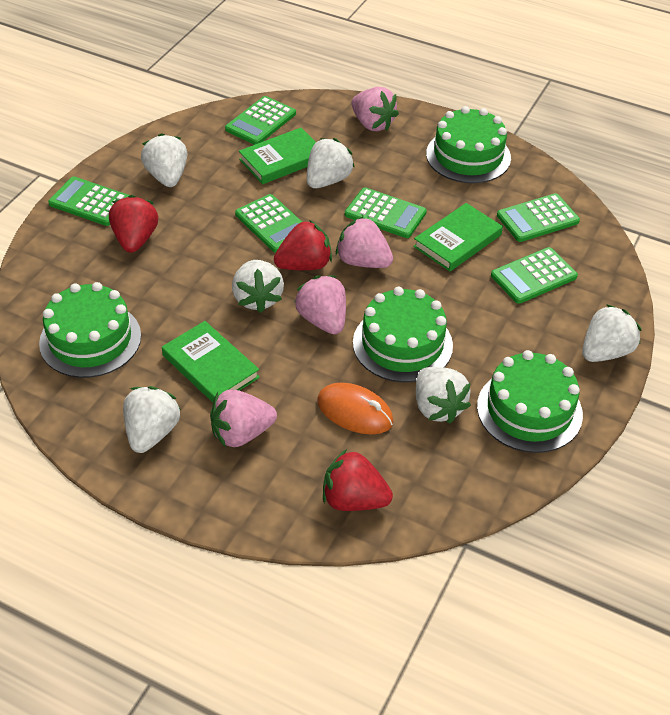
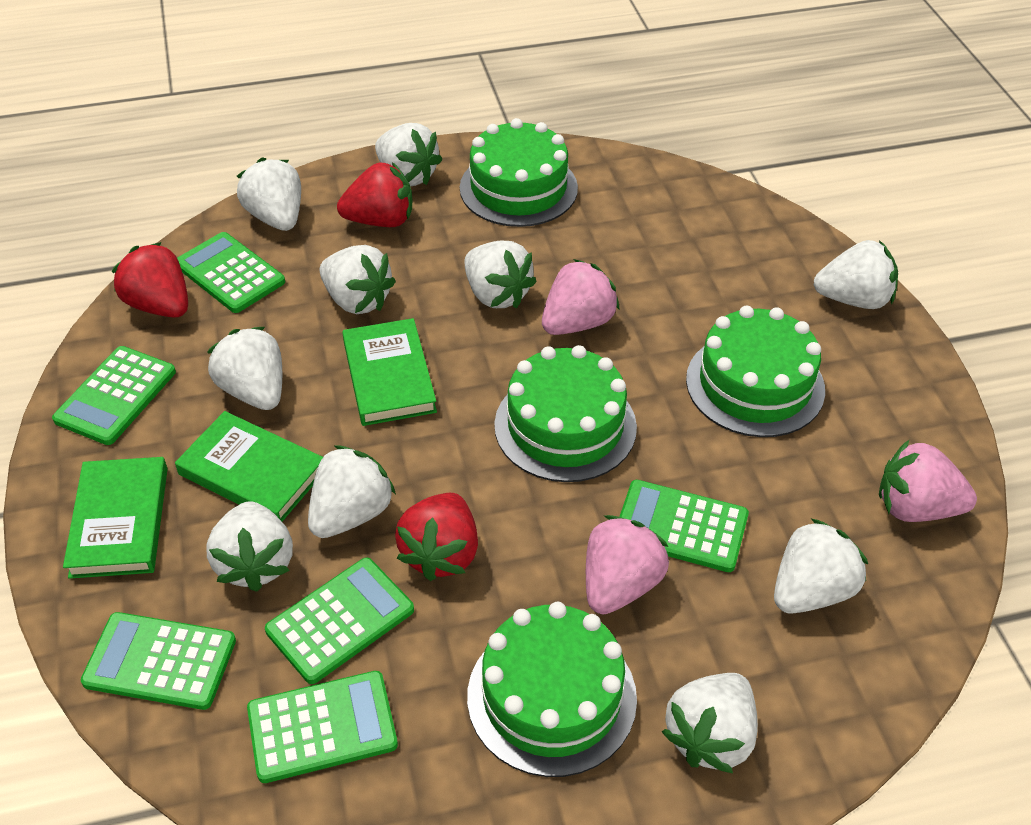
orange mouse: [317,383,394,435] = 1 -> none = 0
pink strawberry: [210,390,277,447] [294,276,346,335] [336,216,393,268] [351,87,399,131] = 4 -> [542,259,620,335] [586,515,669,614] [879,440,977,522] = 3
white strawberry: [123,386,181,453] [141,133,187,187] [232,260,284,313] [307,138,355,188] [416,367,471,424] [582,304,641,362] = 6 -> [206,501,293,592] [207,327,282,410] [237,157,301,231] [308,445,396,538] [319,245,396,314] [375,123,442,186] [464,241,537,308] [662,673,758,773] [774,519,868,614] [814,240,898,309] = 10

